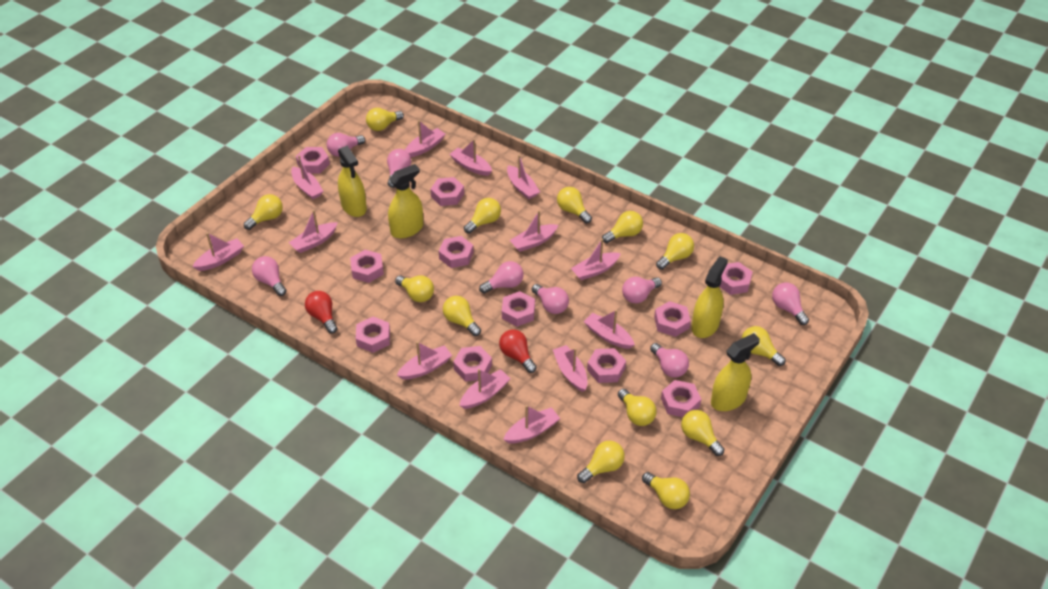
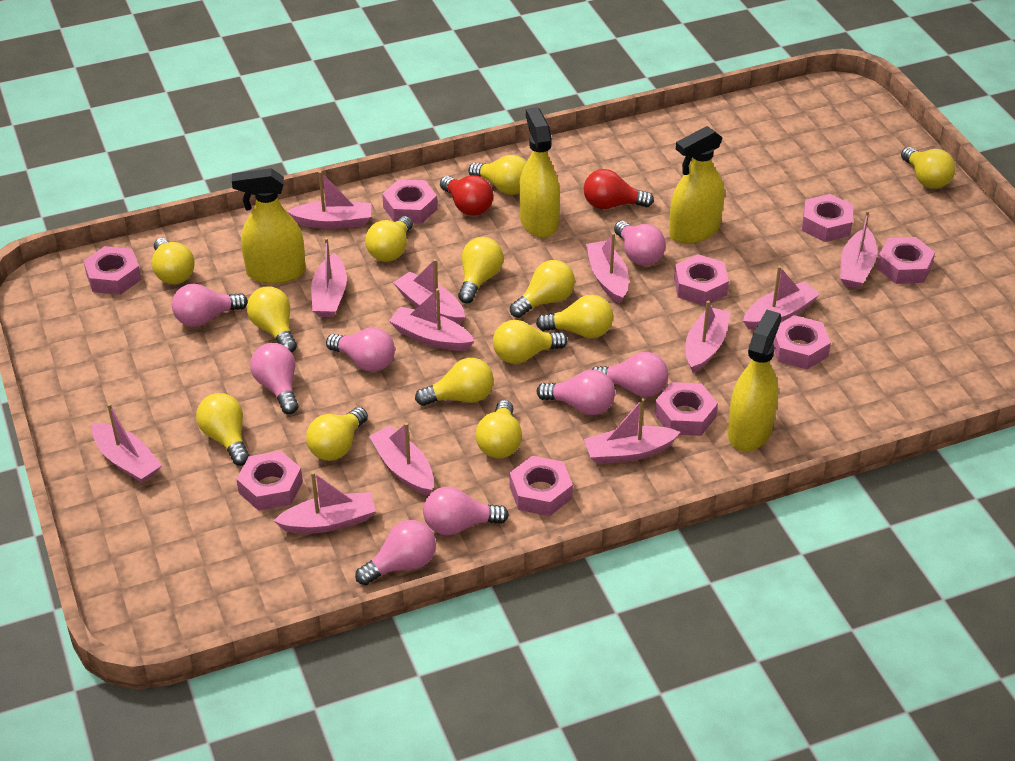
pink boat: [192,233,244,271] [289,210,337,253] [291,156,323,199] [397,342,452,380] [405,120,445,157] [449,139,492,176] [459,369,511,409] [503,405,560,443] [507,155,540,200] [510,210,558,252] [553,345,587,392] [571,239,621,280] [584,310,635,349] = 13 -> [92,403,162,483] [274,472,376,533] [287,171,372,229] [311,238,347,317] [369,422,434,496] [389,288,474,351] [393,259,465,325] [584,398,680,464] [586,232,629,304] [686,301,731,373] [743,266,820,329] [840,210,877,289] = 12
pink nut: [296,147,330,174] [350,250,384,283] [356,317,390,353] [430,177,464,206] [439,236,474,268] [453,346,492,382] [502,291,535,327] [587,348,626,383] [654,301,691,337] [661,380,701,417] [719,262,752,295] = 11 -> [83,246,141,295] [236,451,303,511] [382,179,437,224] [510,456,573,516] [654,382,718,436] [674,254,729,306] [773,315,831,369] [802,194,854,242] [876,237,935,284] = 9

